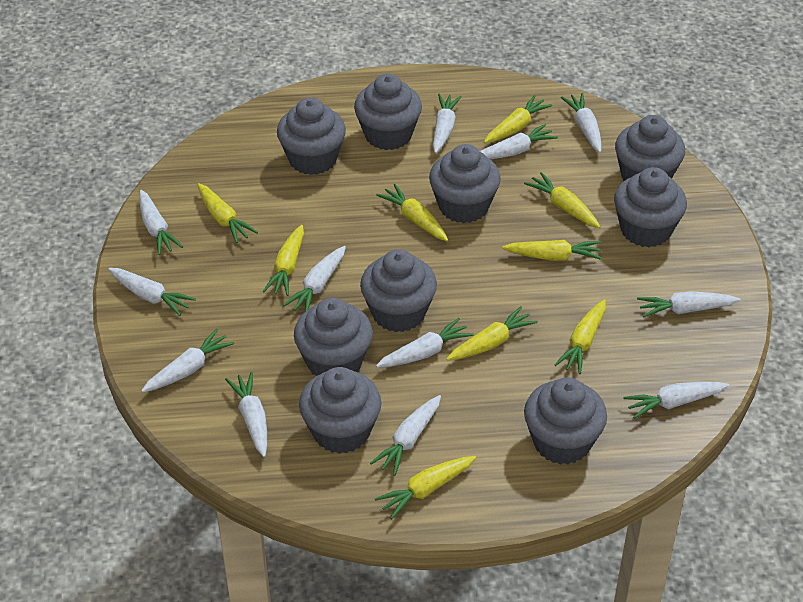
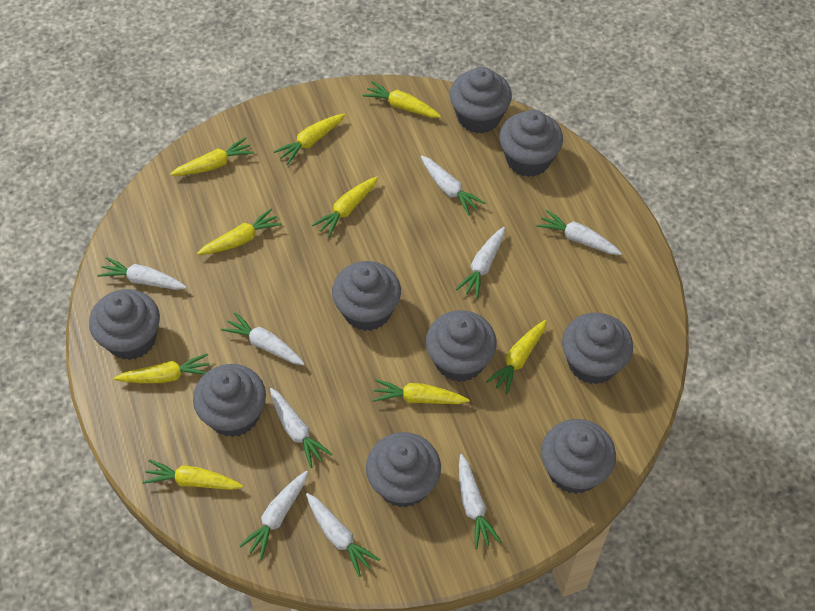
white carrot: [108,268,196,316] [139,190,183,255] [141,329,234,392] [225,372,267,457] [283,246,346,312] [370,395,441,476] [376,318,474,367] [433,94,462,153] [480,124,558,159] [561,93,602,153] [623,382,729,419] [637,291,740,318] = 12 -> [97,257,187,290] [221,312,305,365] [239,471,308,560] [270,388,332,468] [306,493,380,577] [421,155,485,215] [456,227,505,298] [459,454,501,549] [536,210,622,255] = 9

